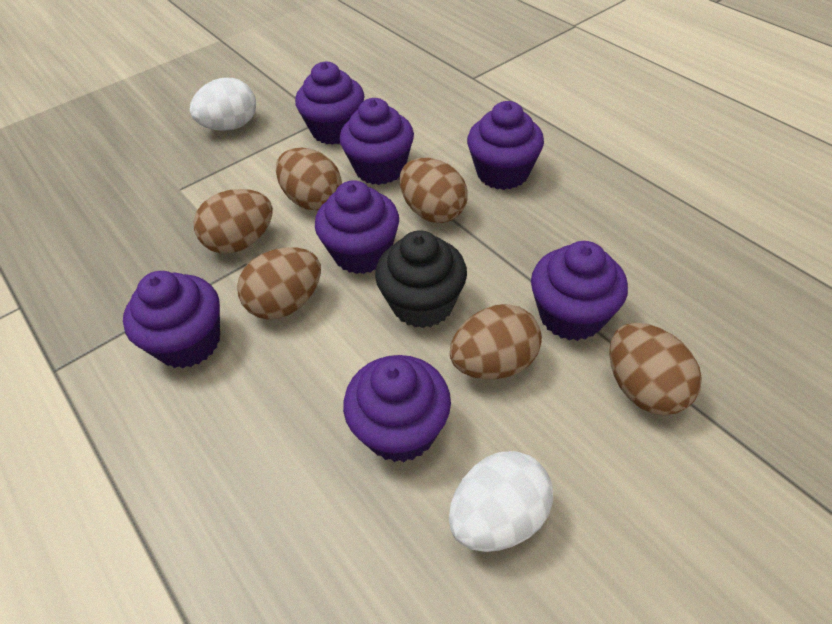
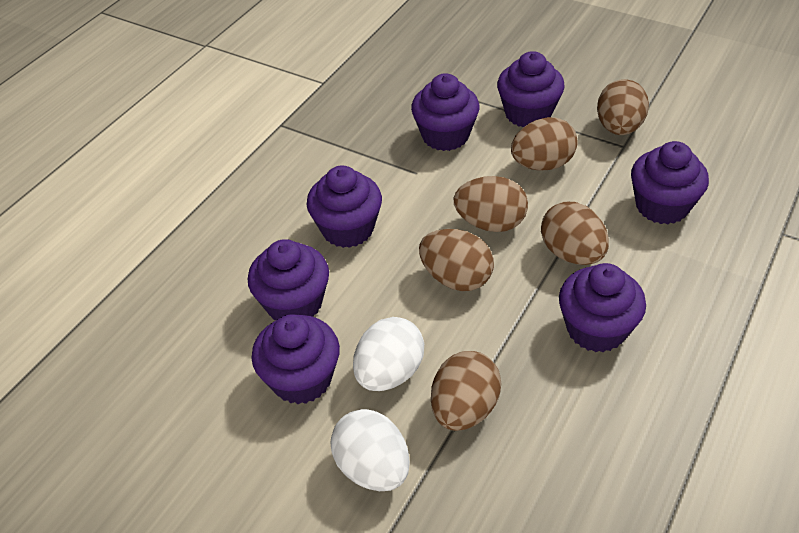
black cupcake: [375,230,467,328] = 1 -> none = 0

